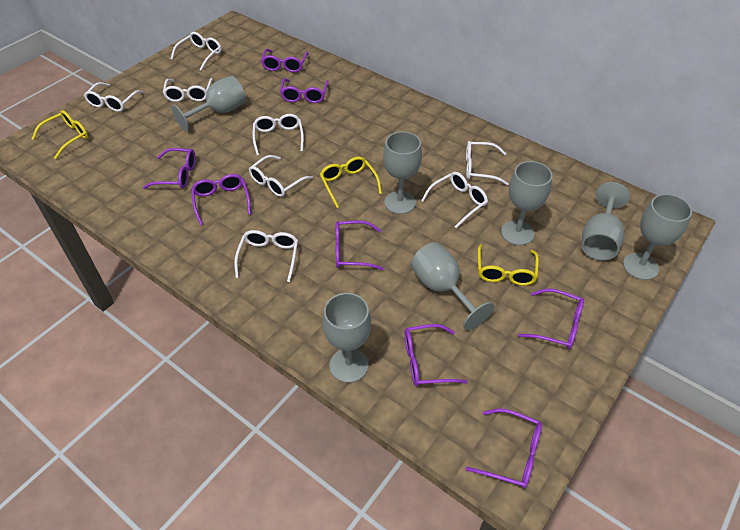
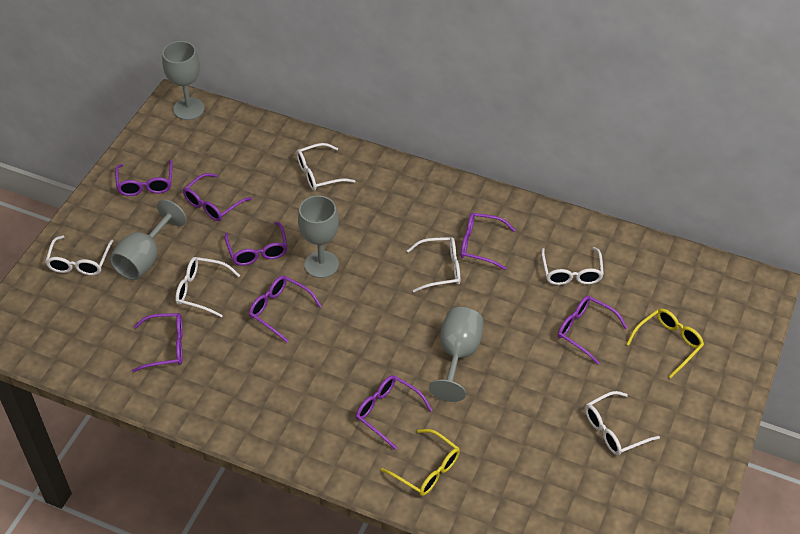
grey goblet: [171,76,246,132] [322,293,371,383] [383,132,422,214] [411,242,494,330] [501,161,552,246] [582,182,630,260] [623,194,692,280] = 7 -> [109,199,186,280] [162,41,205,120] [298,196,339,278] [429,307,484,402] = 4
white glasses: [84,82,144,112] [163,78,213,102] [171,32,222,70] [234,230,298,282] [249,155,313,197] [252,114,304,156] [421,172,488,228] [466,141,509,185] = 8 -> [45,236,113,275] [175,257,240,318] [296,143,355,191] [407,237,460,292] [541,247,604,285] [585,391,660,455] = 6
yellow glasses: [32,110,88,159] [320,157,382,208] [478,244,539,286] = 3 -> [381,429,460,496] [627,309,704,378] = 2

